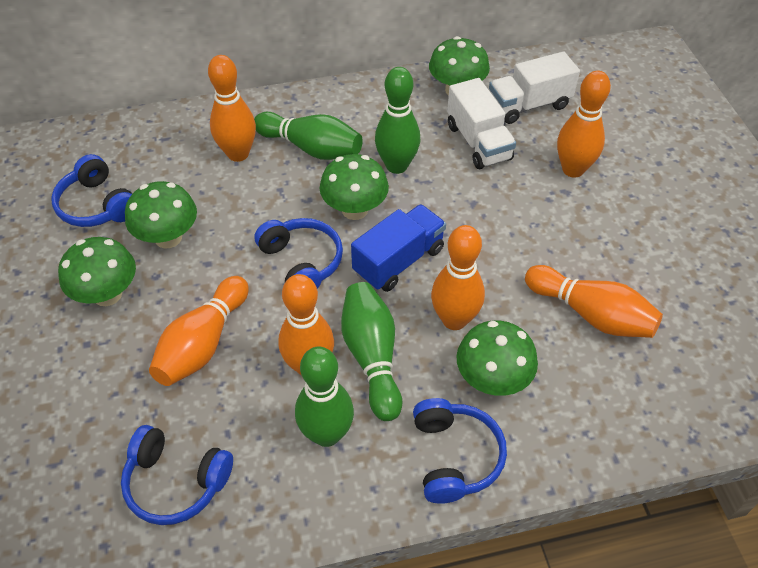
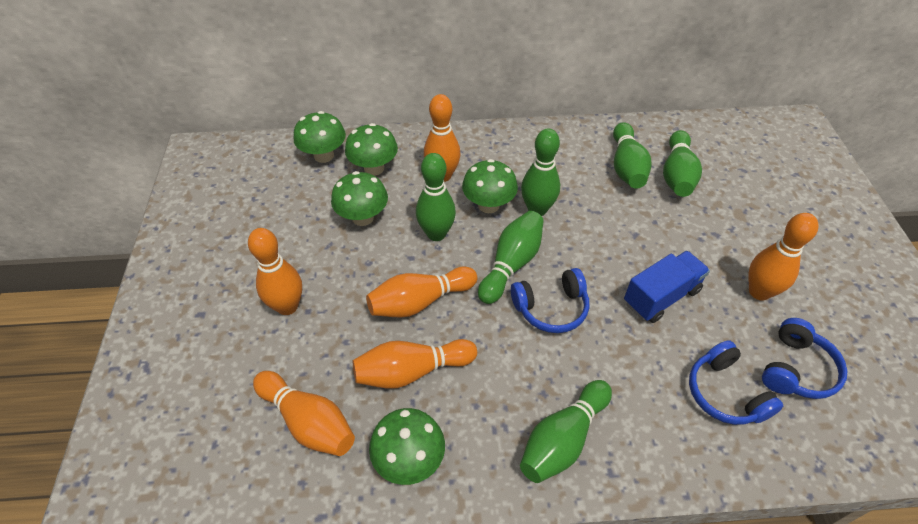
blue headphones: [51,154,132,227] [121,425,233,525] [254,218,343,289] [413,398,507,504] = 4 -> [511,268,589,333] [689,340,783,425] [762,318,848,399] = 3
green bowling pin: [254,112,363,160] [295,347,354,447] [341,282,402,421] [375,67,420,174] = 4 -> [416,153,456,241] [478,211,544,304] [520,380,612,483] [521,129,560,216] [613,122,651,189] [663,130,702,197] = 6
white truck: [447,78,516,169] [489,52,580,124] = 2 -> none = 0

